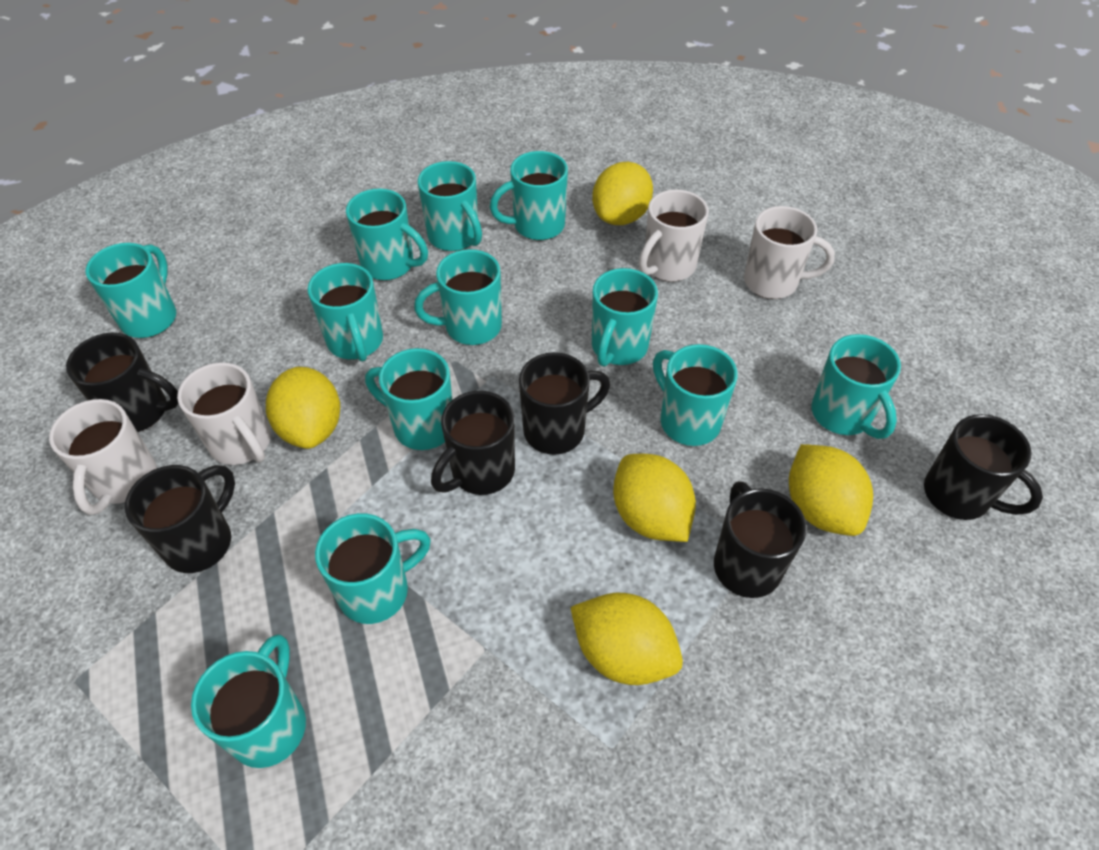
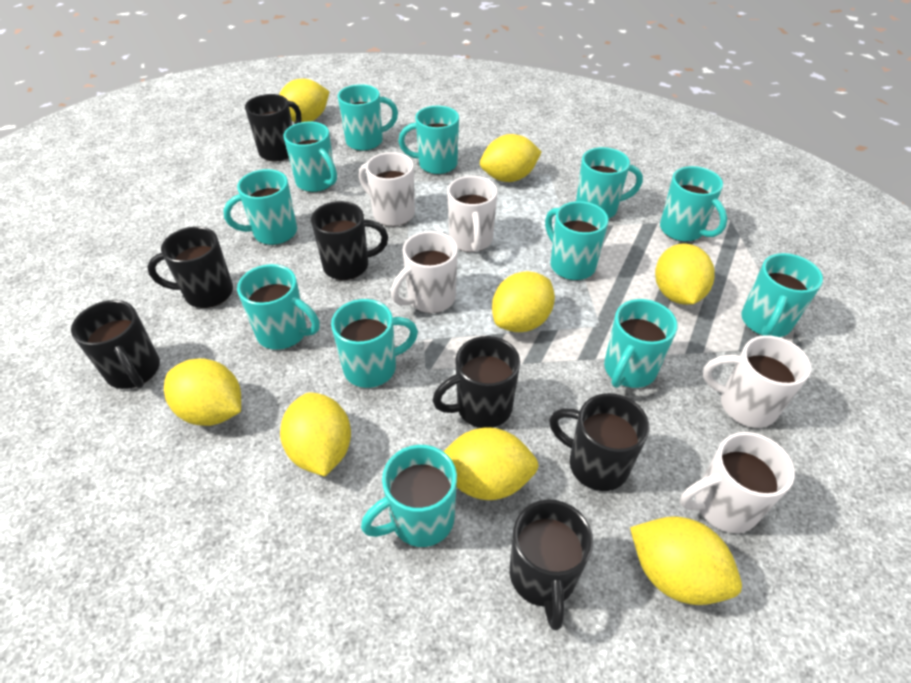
black mug: [66,333,178,432] [125,465,235,573] [431,391,515,495] [519,352,610,455] [714,481,807,598] [924,414,1043,520] = 6 -> [71,300,160,389] [147,226,233,308] [245,94,301,161] [311,201,388,280] [432,336,520,428] [510,499,593,630] [549,393,649,491] = 7
white mug: [49,399,157,515] [177,362,271,465] [639,190,709,282] [744,206,835,299] = 4 -> [359,152,415,226] [391,231,458,313] [447,176,497,252] [680,432,795,533] [703,335,811,428] = 5
yellow lemon: [266,367,340,449] [570,593,683,685] [592,162,653,225] [613,454,696,542] [789,444,873,536] = 5 -> [164,358,241,426] [279,79,330,122] [280,393,351,476] [443,427,539,500] [480,134,542,182] [492,271,555,332] [630,516,742,605] [655,243,715,305] = 8

